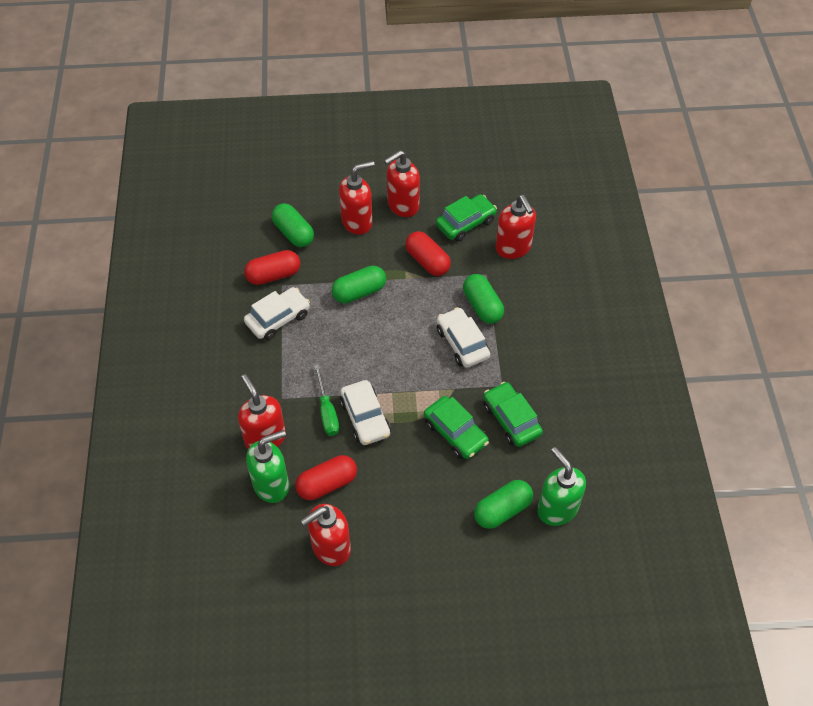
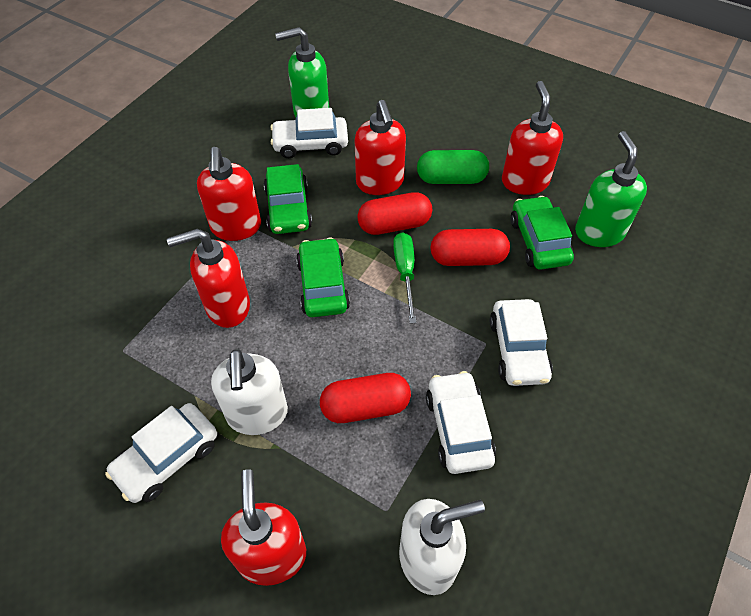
green capsule: [272,203,314,247] [332,266,386,303] [463,274,504,324] [474,480,533,529] = 4 -> [417,150,489,184] = 1
white car: [244,287,310,340] [340,380,391,445] [437,307,490,368] = 3 -> [105,403,217,503] [270,108,348,158] [426,371,496,474] [490,299,553,386] = 4
white soap dispenser: none = 0 -> [211,349,288,435] [399,499,485,595] = 2

